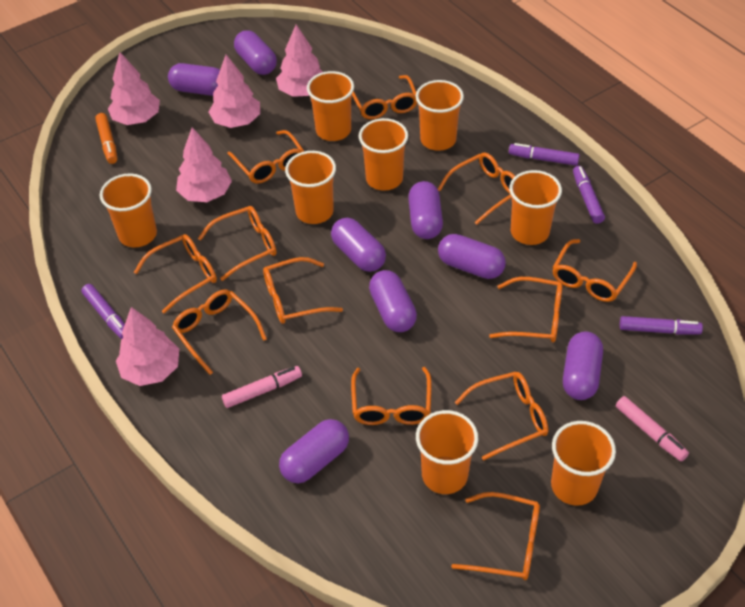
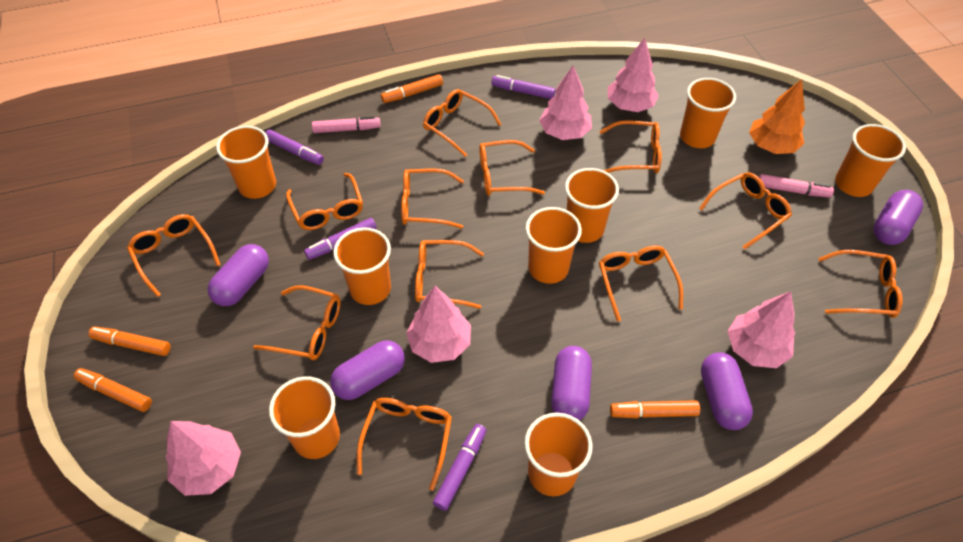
orange marker: [95,113,117,164] = 1 -> [74,368,152,412] [88,327,171,356] [381,74,443,103] [610,400,700,418] = 4
orange tree: none = 0 -> [749,79,805,154] = 1
purple capsule: [168,63,220,96] [234,30,277,75] [279,419,349,483] [331,218,386,272] [369,270,417,332] [408,181,443,239] [438,234,506,279] [563,331,603,400] = 8 -> [208,244,269,306] [330,340,405,400] [551,346,592,421] [701,352,753,430] [873,190,923,245] = 5

